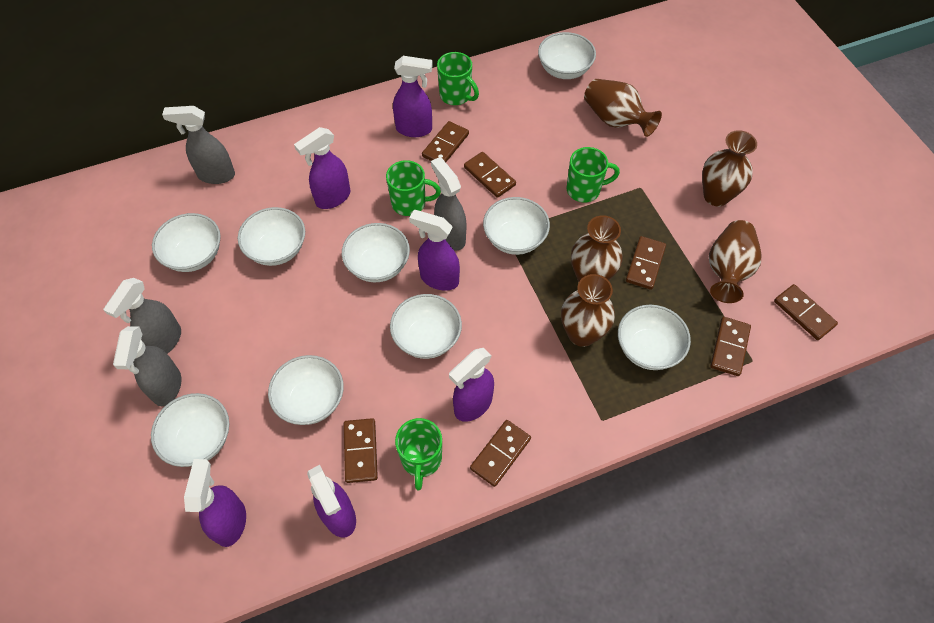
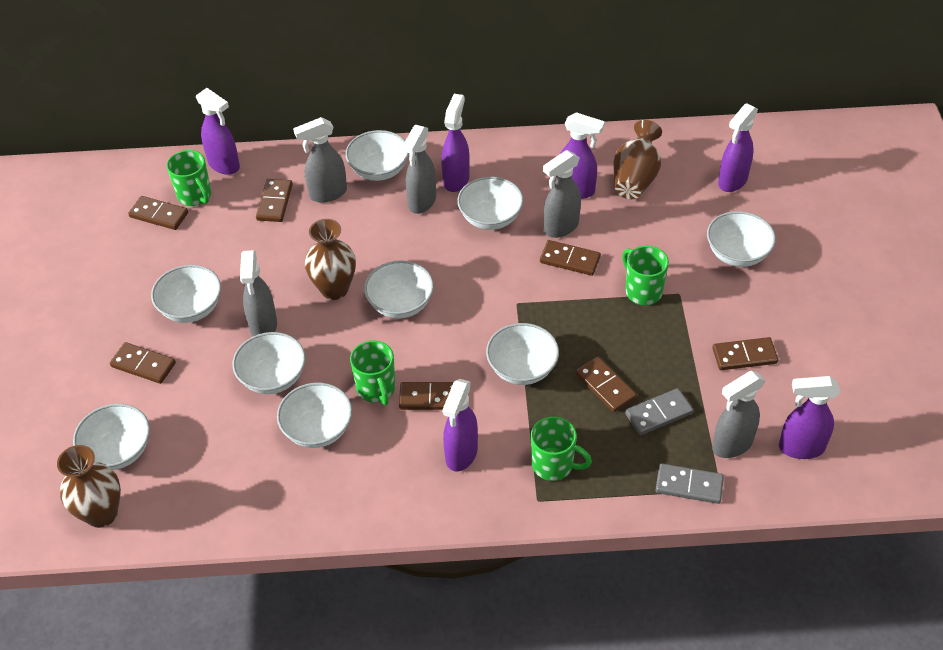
brown vase: [561,274,615,347] [571,215,623,282] [584,79,662,137] [702,130,757,206] [709,220,761,303] = 5 -> [57,445,121,528] [305,219,356,300] [613,120,662,199] = 3
grey domino: none = 0 -> [625,388,693,435] [655,463,724,504] = 2
grey spray bottle: [103,278,181,354] [113,326,181,406] [162,106,235,184] [431,157,466,250] = 4 -> [240,250,277,336] [293,117,347,203] [403,125,436,214] [543,150,581,238] [712,371,766,458] = 5

